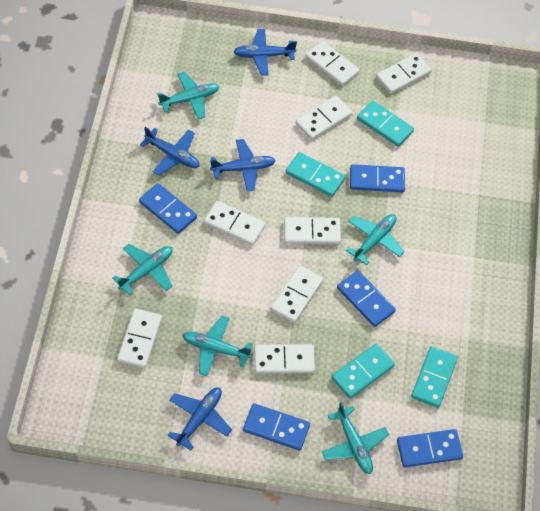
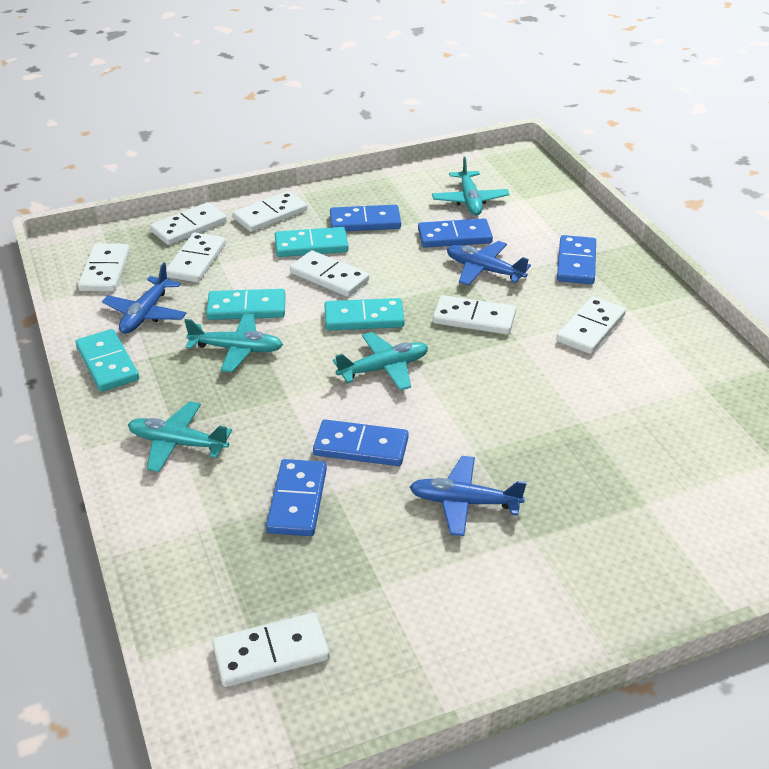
blue plane: [140,127,200,176] [168,387,232,450] [210,139,276,192] [234,29,297,75] = 4 -> [102,263,187,334] [409,456,527,536] [447,241,531,285] = 3
turquoise plane: [112,244,172,295] [157,72,219,119] [183,316,253,376] [322,402,389,474] [346,214,405,265] = 5 -> [128,401,232,472] [184,313,283,372] [333,332,428,391] [432,156,510,215] = 4

